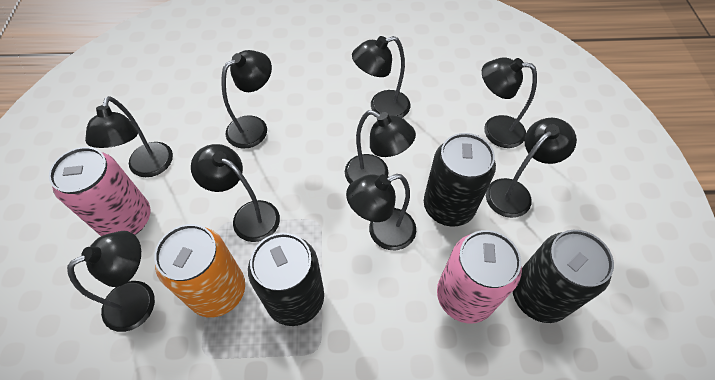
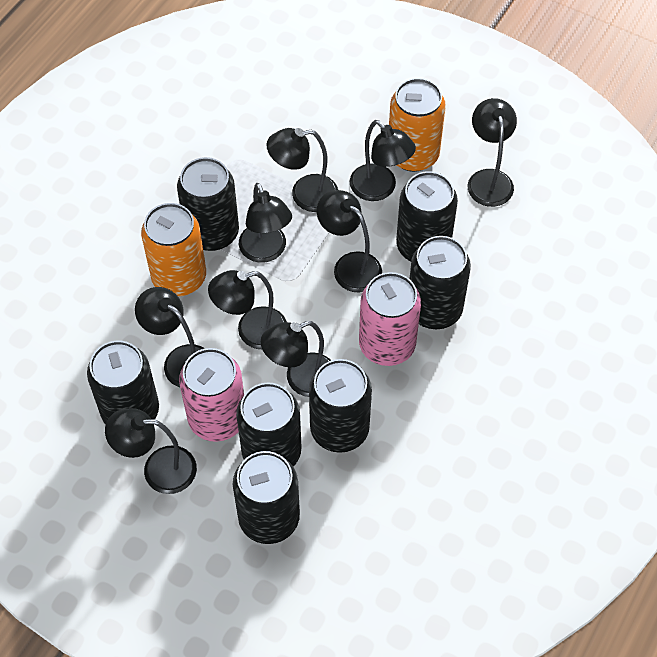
black can: [248,233,324,326] [424,133,496,226] [513,230,614,323] = 3 -> [87,341,159,425] [177,157,239,251] [233,451,300,544] [236,382,302,467] [309,359,372,453] [396,171,458,262] [410,236,471,329] = 7
orange can: [154,224,245,317] = 1 -> [141,203,206,296] [389,78,446,172] = 2

